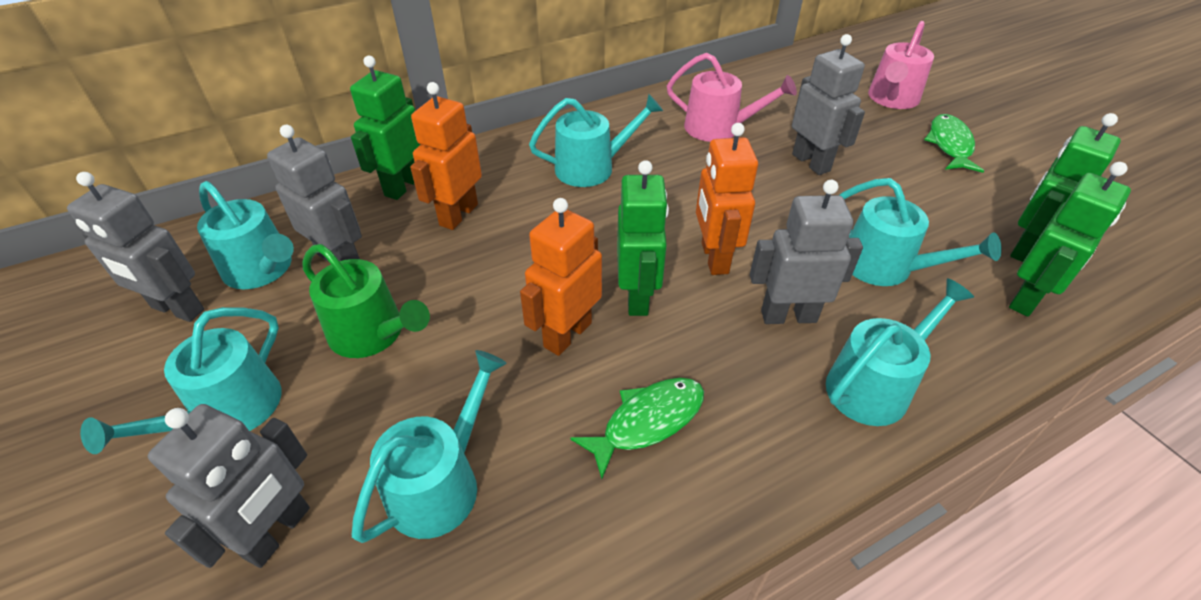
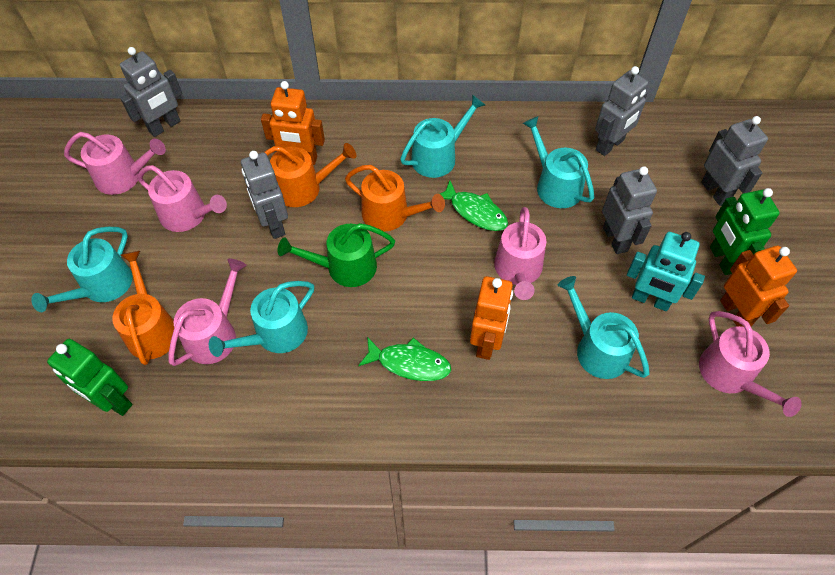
green robot: [350,56,421,200] [617,160,669,316] [1009,162,1131,317] [1010,113,1121,262] = 4 -> [47,339,132,416] [710,188,779,275] = 2
orange watering can: none = 0 -> [112,251,174,365] [264,143,356,207] [345,165,445,231] = 3
pink watering can: [667,53,797,142] [868,21,934,109] = 2 -> [64,132,166,195] [138,165,227,232] [168,259,247,366] [494,207,546,300] [699,311,802,417] = 5
turquoise robot: none = 0 -> [627,232,705,311] = 1
turquoise watering can: [80,307,282,454] [197,181,294,289] [351,350,507,543] [529,94,663,187] [826,278,974,426] [840,178,1002,286] = 6 -> [31,227,133,312] [209,281,314,357] [400,95,485,178] [523,116,594,208] [558,276,649,379] = 5

